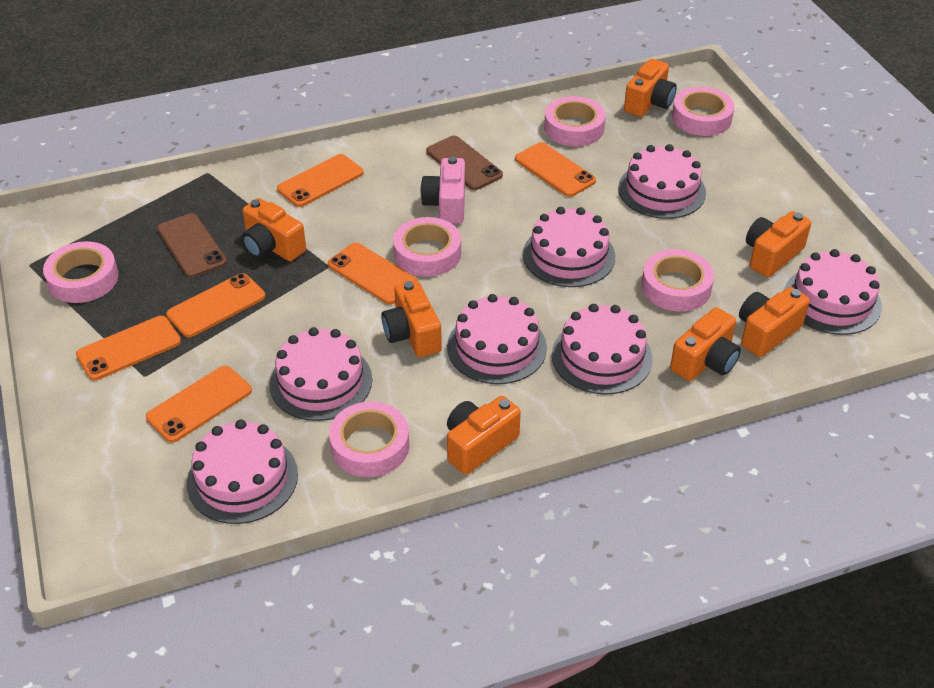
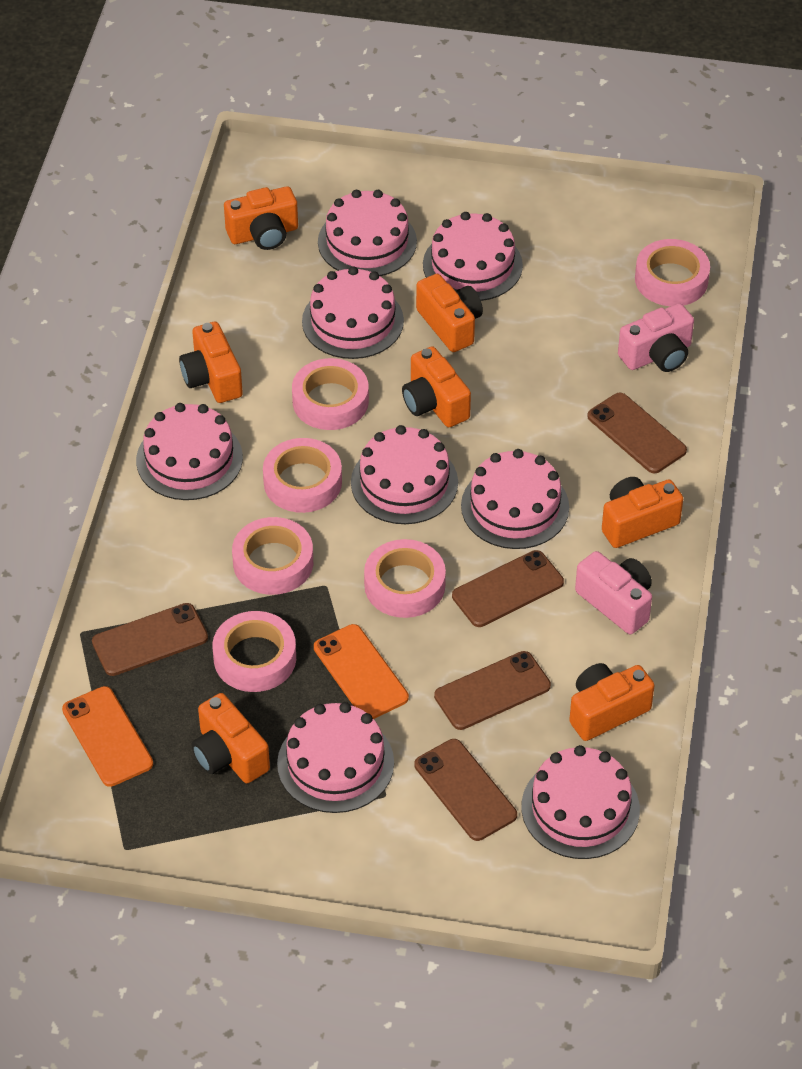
brown phone: [157,213,227,278] [426,136,503,190] = 2 -> [92,603,208,676] [415,739,517,841] [434,651,551,730] [452,550,564,627] [587,393,687,474] = 5
orange phone: [76,316,181,380] [146,366,252,443] [166,273,265,337] [277,154,364,207] [328,243,418,304] [515,142,596,197] = 6 -> [62,686,153,787] [314,624,409,719] = 2
pink cake: [187,420,298,524] [269,327,372,421] [447,294,547,384] [523,207,615,287] [552,304,653,395] [618,144,706,219] [784,249,882,335] = 7 -> [136,403,243,500] [277,702,394,813] [302,266,404,359] [318,190,417,276] [351,425,458,524] [423,212,523,301] [461,449,569,549] [522,745,640,859] = 8
pink camera: [421,156,465,224] = 1 -> [575,551,652,634] [618,303,694,372] = 2

